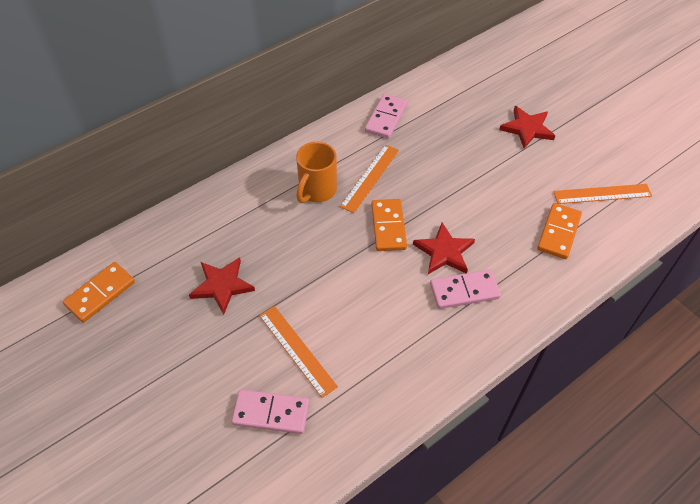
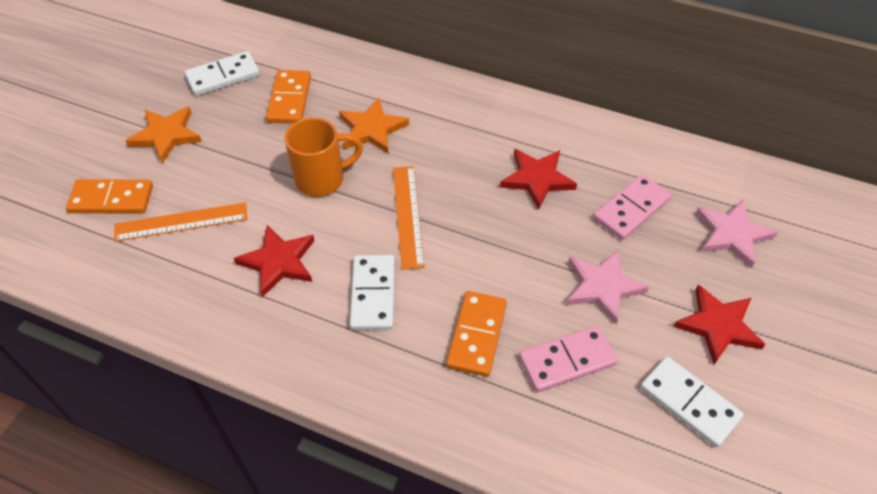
orange ruler: [259,306,338,398] [340,145,399,213] [553,184,652,204] = 3 -> [114,202,247,242] [393,166,425,270] = 2
orange star: none = 0 -> [126,107,202,164] [339,97,409,153] = 2
pink domino: [232,390,309,434] [365,94,407,139] [430,270,501,309] = 3 -> [519,326,618,392] [593,174,672,240] = 2
pink star: none = 0 -> [566,249,649,324] [696,199,778,268] = 2
white domino: none = 0 -> [185,51,260,96] [350,255,395,330] [640,356,744,448] = 3

